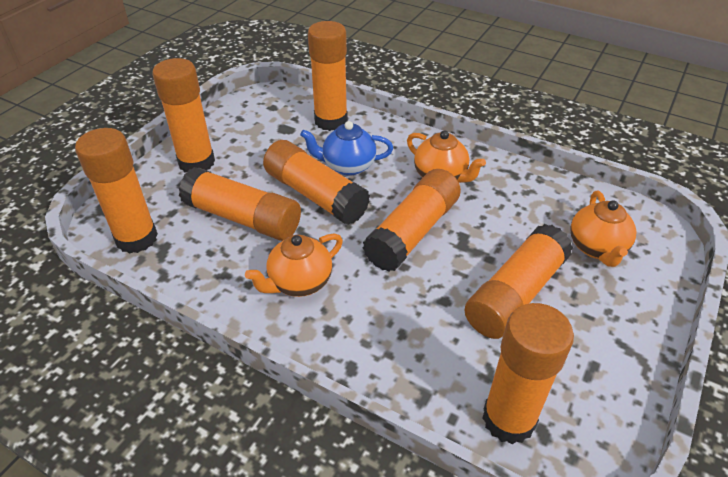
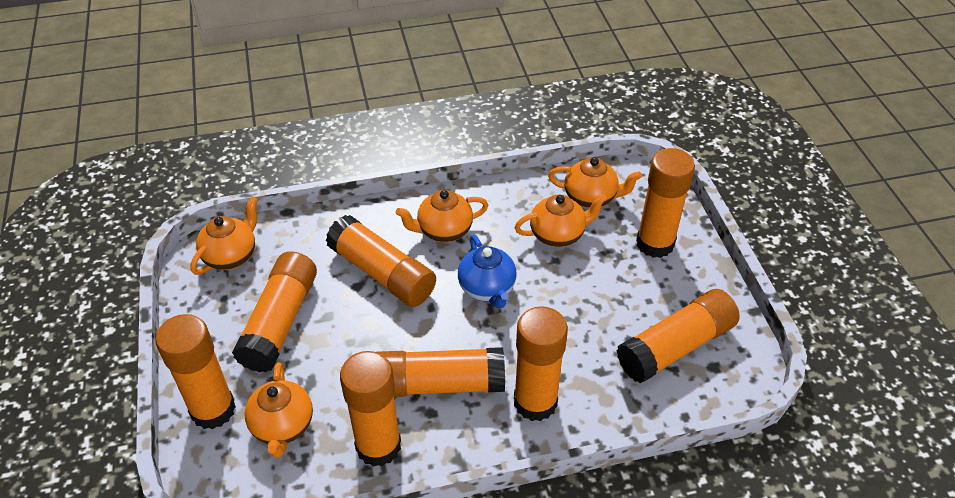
orange teapot: [245,234,343,297] [407,130,486,183] [570,191,636,267] = 3 -> [190,196,258,275] [245,362,313,458] [396,190,488,242] [514,194,607,247] [548,157,642,208] = 5

